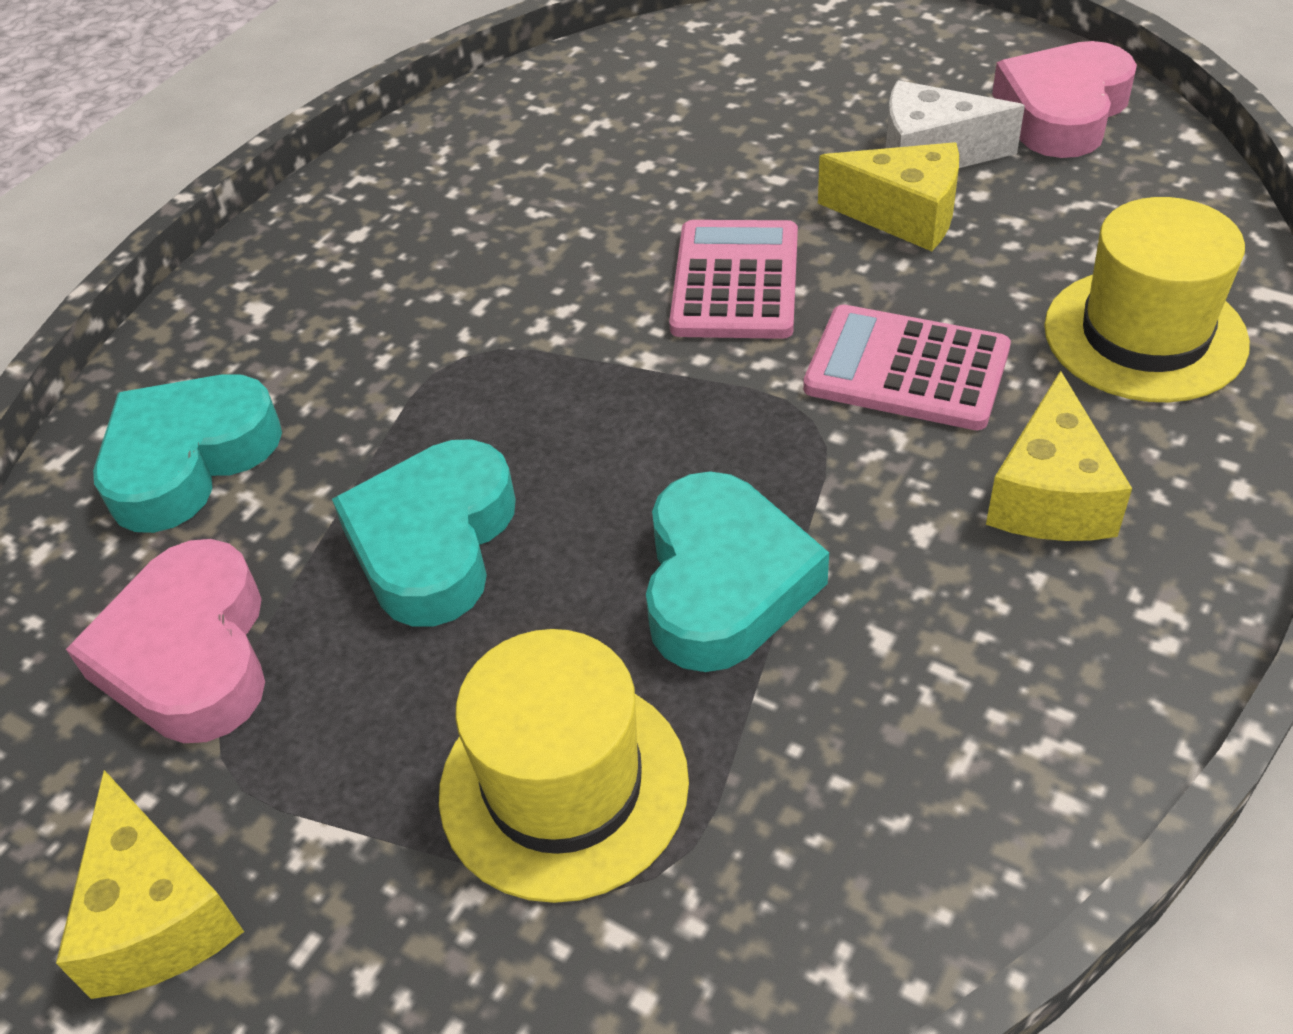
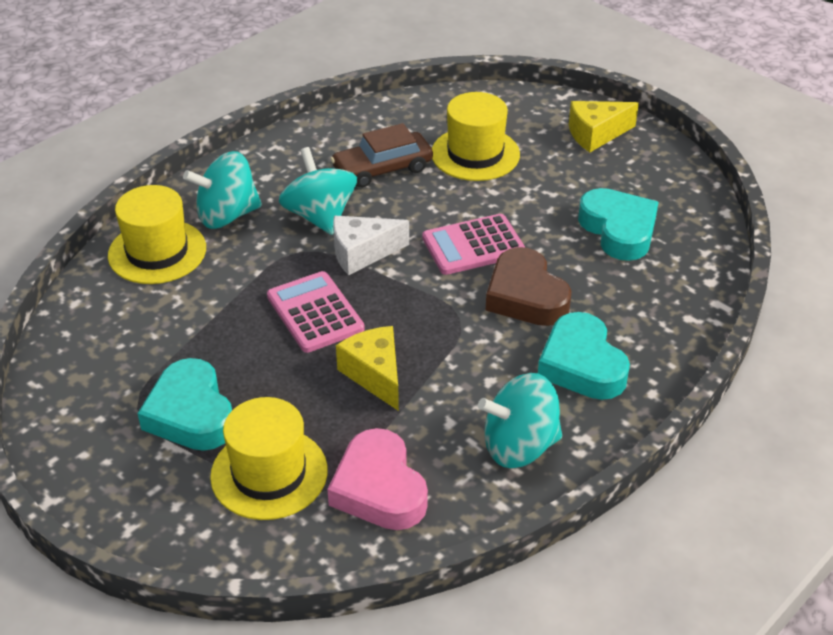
brown car: none = 0 -> [331,123,433,188] = 1
brown heart: none = 0 -> [486,247,572,326] = 1
pink heart: [66,539,265,743] [992,41,1137,158] = 2 -> [327,428,428,530] = 1
turquoise spinning top: none = 0 -> [183,151,262,229] [279,147,357,235] [478,373,562,468] = 3
yellow cheese: [56,770,244,999] [818,142,959,251] [986,371,1132,541] = 3 -> [336,326,399,411] [569,101,639,152] = 2
yellow hat: [439,629,689,903] [1044,197,1250,402] = 2 -> [108,185,206,284] [210,397,328,520] [432,92,520,181] = 3

